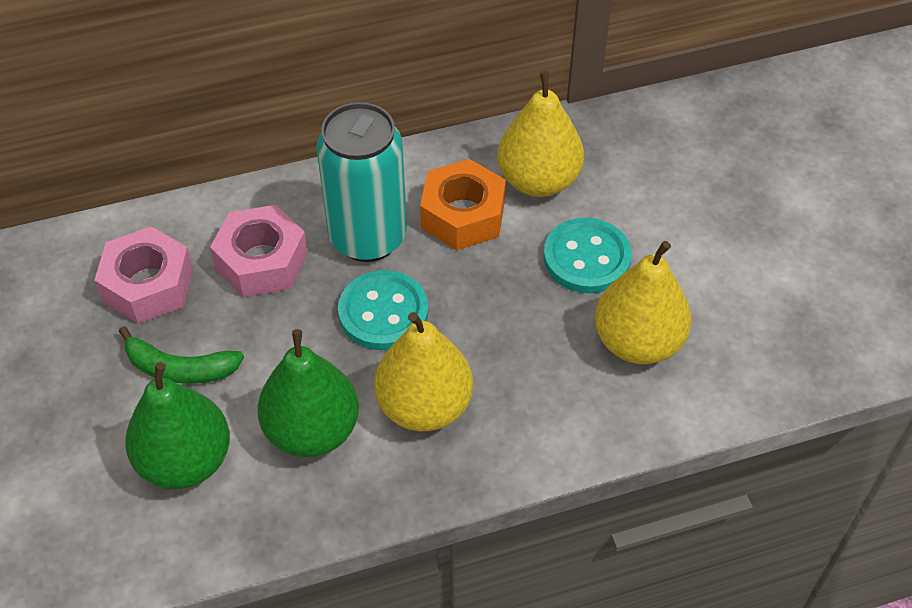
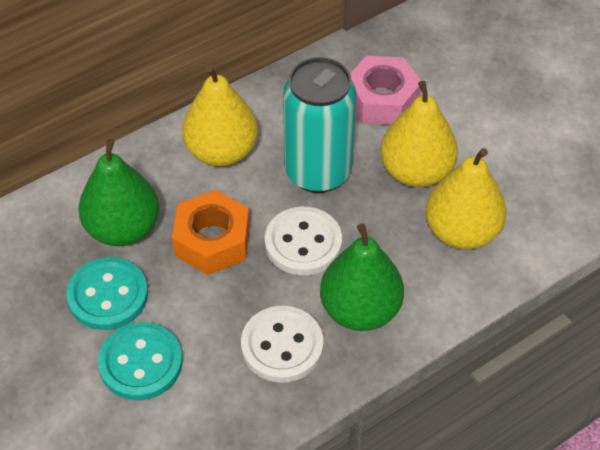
green banana: [119,326,244,384] = 1 -> none = 0
pink nut: [94,226,193,324] [210,205,308,297] = 2 -> [350,56,421,125] = 1
white button: none = 0 -> [241,306,323,383] [265,207,342,275] = 2

